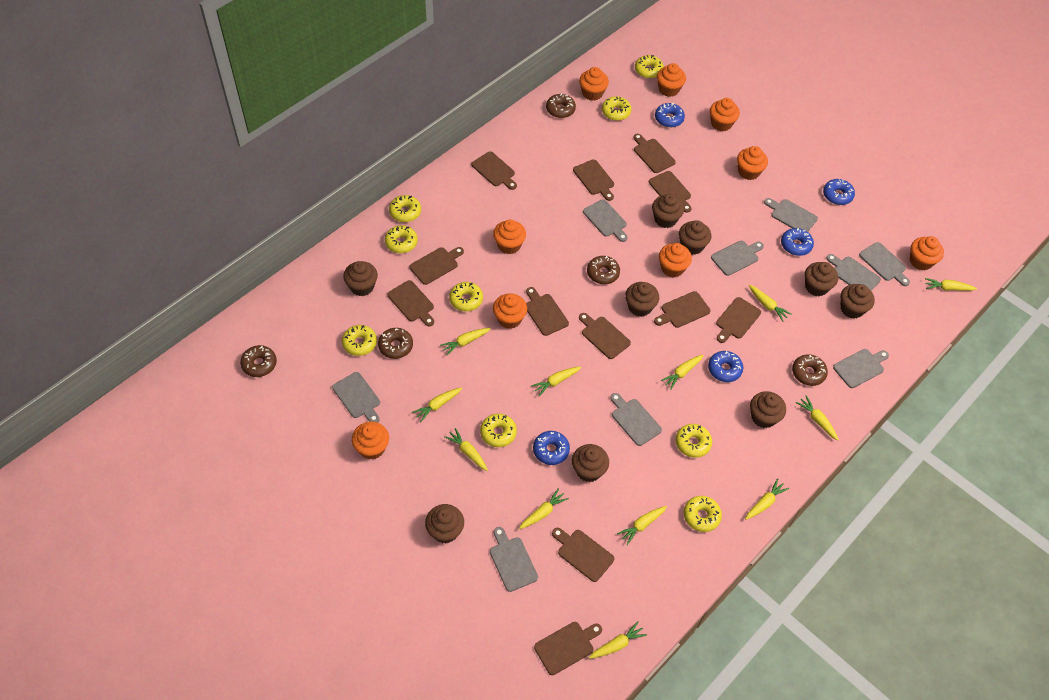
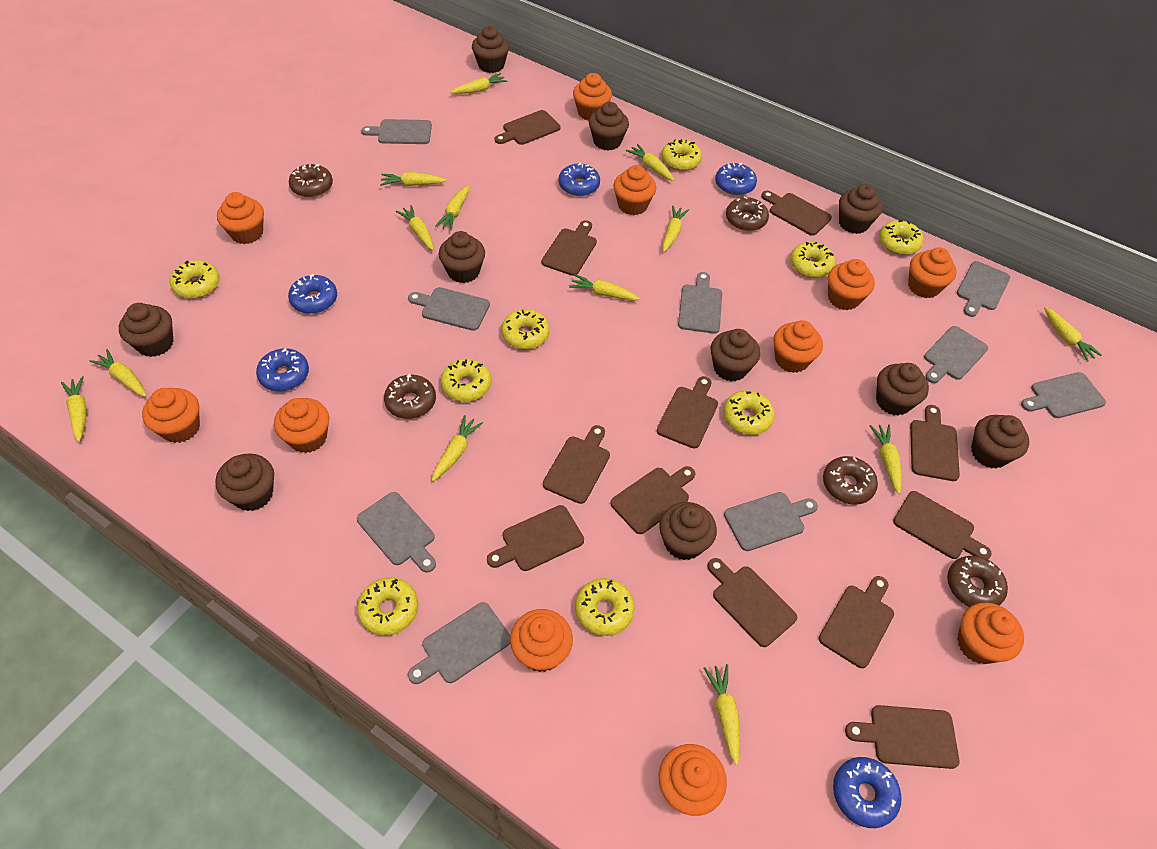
brown cupcake: [343,261,378,296] [425,504,464,543] [572,444,609,482] [625,282,659,317] [652,194,684,228] [679,220,711,255] [750,391,786,428] [805,262,838,296] [841,284,875,319] = 9 -> [119,303,173,357] [215,453,274,511] [439,231,485,283] [472,26,509,73] [589,102,629,151] [659,502,717,560] [711,329,760,382] [839,184,883,234] [876,363,929,416] [971,415,1029,469] = 10
orange cupcake: [352,422,389,460] [493,220,526,254] [493,293,527,329] [579,67,609,101] [657,63,686,97] [659,243,692,278] [710,98,740,131] [737,146,768,180] [910,236,944,270] = 9 -> [142,388,200,443] [217,192,264,244] [274,398,329,453] [510,609,573,672] [573,73,612,121] [613,165,656,215] [659,744,727,816] [773,320,823,373] [828,259,875,310] [908,247,957,298] [957,602,1024,664] = 11
yellow carrot: [412,387,462,422] [440,328,491,355] [444,428,488,471] [519,488,569,529] [531,367,581,396] [589,621,647,659] [617,506,667,545] [661,355,704,390] [745,478,789,520] [749,285,792,321] [796,396,839,440] [925,278,977,291] = 12 -> [61,376,87,442] [89,349,147,397] [380,172,447,186] [396,205,434,250] [431,415,483,481] [435,185,469,231] [450,73,508,94] [569,274,640,301] [626,144,674,181] [662,206,689,252] [704,664,740,765] [870,425,901,494] [1044,307,1102,362] = 13

